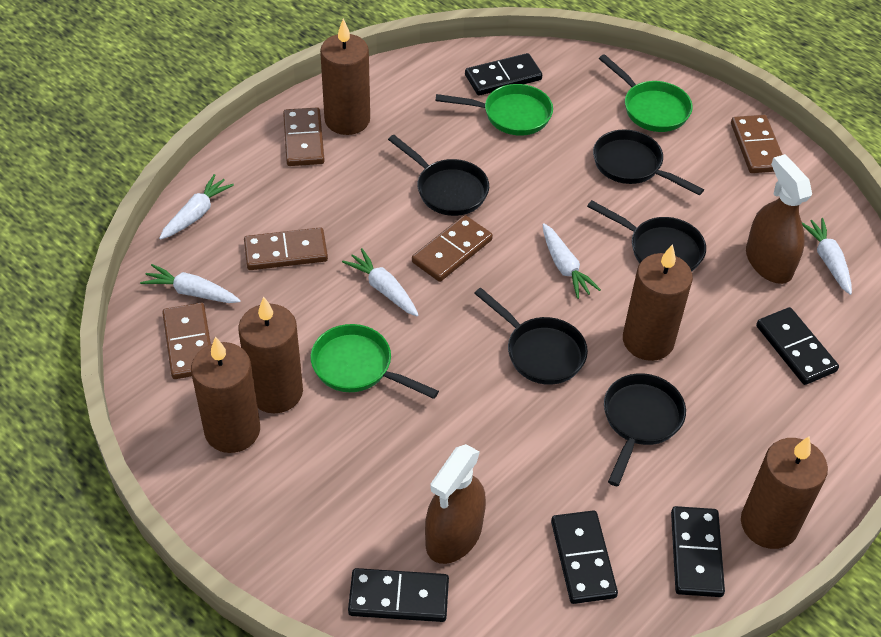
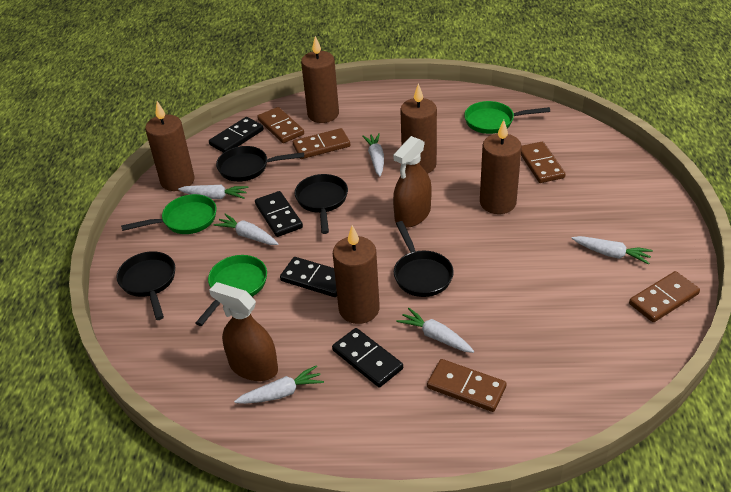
black domino: [348,568,449,622] [465,53,542,96] [551,510,618,604] [671,506,725,597] [756,307,839,385] = 5 -> [209,117,264,153] [255,191,303,237] [280,257,337,297] [332,328,403,387] = 4
black pan: [388,135,489,216] [474,288,588,385] [587,200,706,272] [593,129,704,195] [604,373,686,486] = 5 -> [117,251,175,320] [216,146,304,182] [295,174,348,234] [394,221,454,297] = 4
white carrot: [140,264,241,303] [159,174,234,240] [342,248,418,316] [543,223,601,299] [802,218,852,295] = 5 -> [178,185,248,199] [214,214,278,245] [234,365,324,404] [362,133,384,176] [396,308,474,353] [571,236,653,264] = 6

